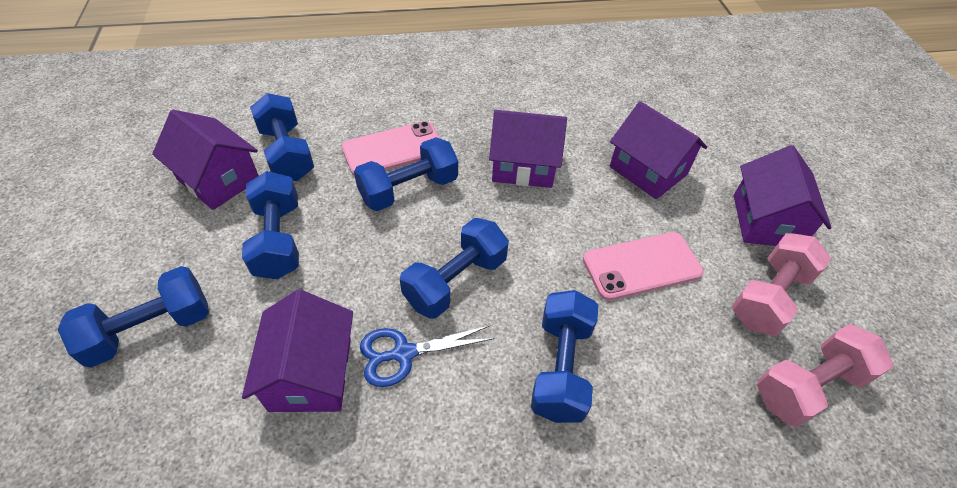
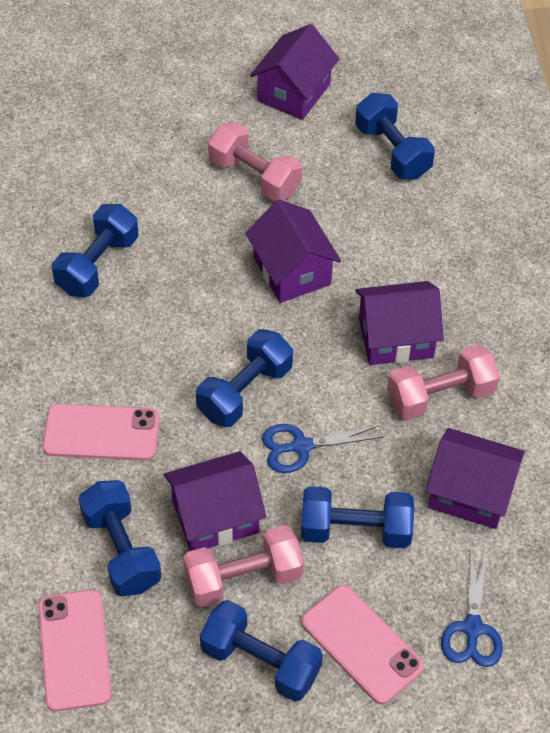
blue scissors: [360,326,495,387] = 1 -> [262,424,384,473] [441,549,503,667] = 2
pink dumbbell: [732,233,831,336] [757,324,893,427] = 2 -> [183,525,304,607] [208,122,302,202] [387,344,500,420] = 3
pink phone: [342,121,439,176] [583,232,704,301] = 2 -> [38,590,112,711] [42,404,160,461] [301,585,424,704] = 3

